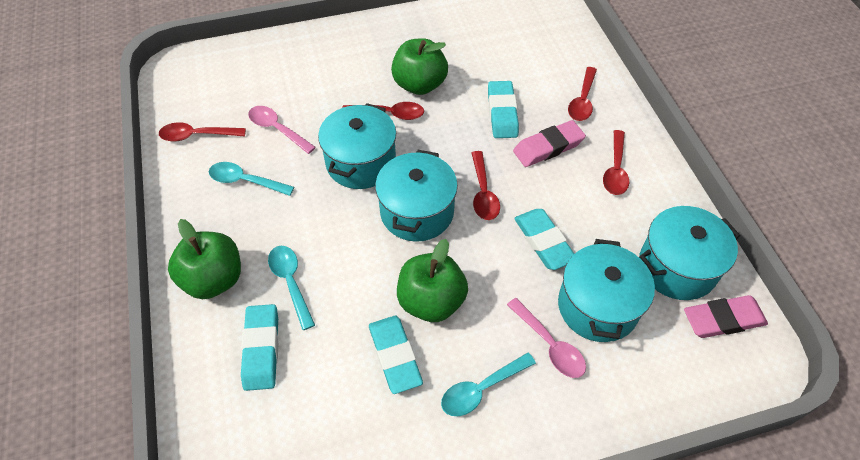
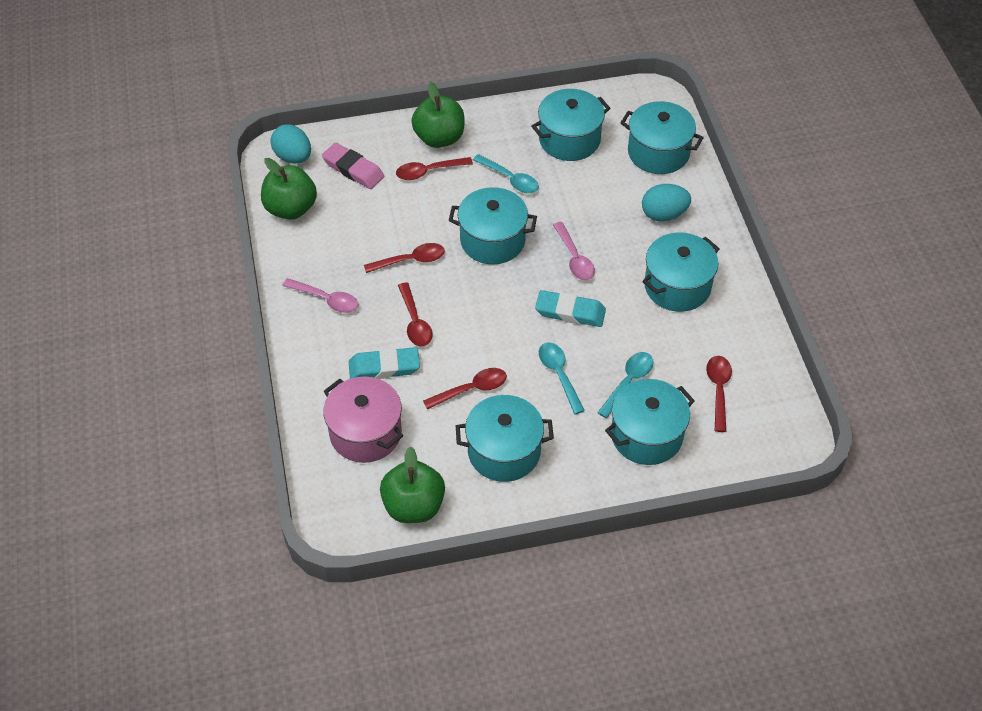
pink eraser: [513,120,586,167] [684,295,768,338] = 2 -> [322,143,384,189] = 1
pink pot: none = 0 -> [323,377,403,463] = 1
turquoise egg: none = 0 -> [270,124,311,164] [642,184,691,221] = 2
turquoise eraser: [241,304,278,391] [369,316,423,394] [488,81,519,138] [514,209,574,270] = 4 -> [349,347,420,379] [535,290,606,327] = 2
turquoise pot: [318,103,396,189] [375,150,458,242] [558,239,655,342] [639,206,740,300] = 4 -> [449,187,537,264] [456,395,554,482] [531,89,611,161] [605,379,695,465] [620,101,704,174] [642,233,720,312] = 6

